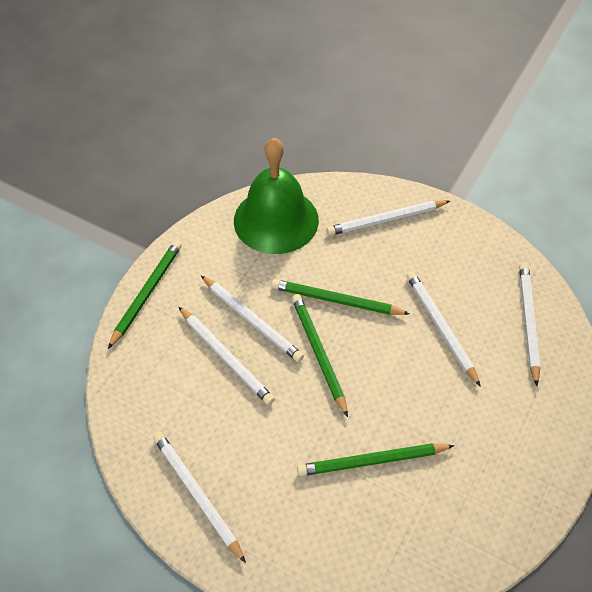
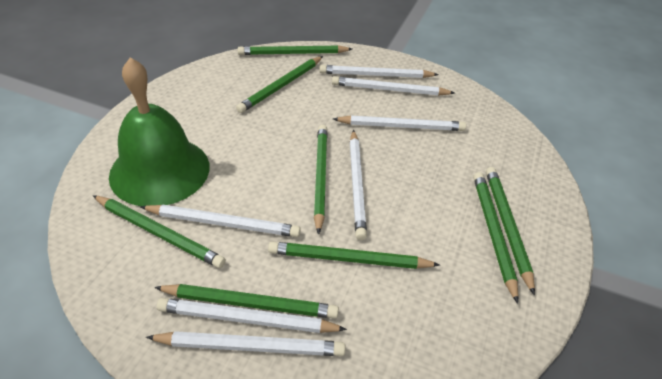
green pencil: [108,240,182,349] [271,279,410,315] [292,294,348,417] [297,443,455,476] = 4 -> [93,195,226,268] [154,284,339,319] [236,56,323,113] [238,45,352,55] [268,242,440,269] [314,125,328,235] [474,172,518,304] [486,167,535,295] = 8
white pencil: [153,432,246,563] [178,306,275,405] [201,276,304,362] [327,200,450,236] [406,271,481,387] [519,263,540,386] = 6 -> [141,205,301,237] [146,331,345,356] [157,298,347,333] [319,65,439,78] [332,76,454,96] [333,115,466,131] [350,130,367,240] = 7

